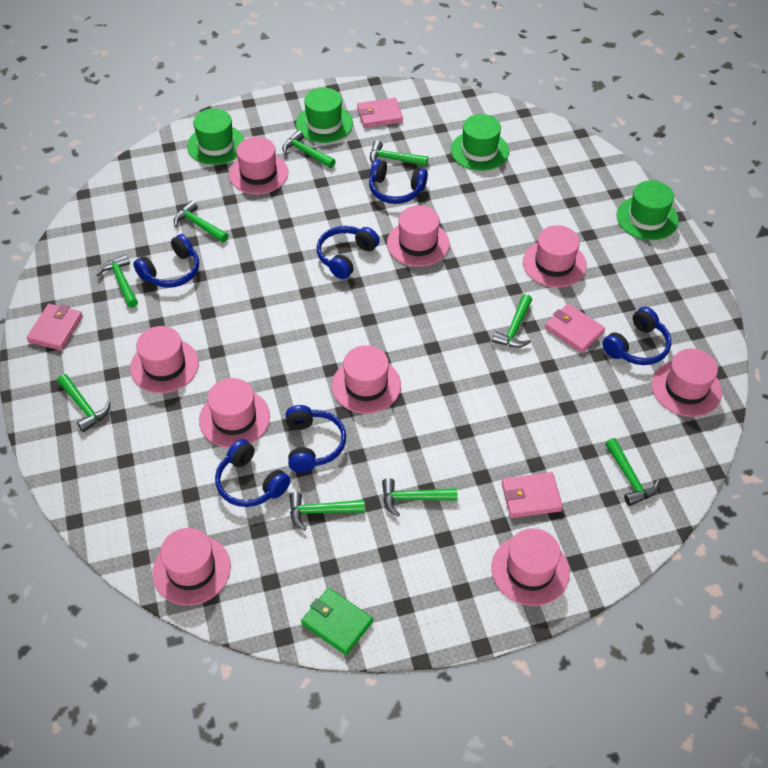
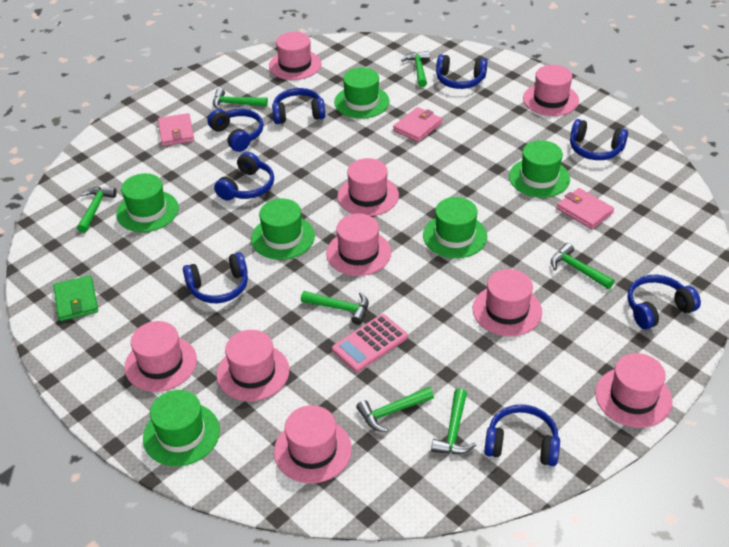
blue headphones: [133,234,199,288] [215,439,291,507] [286,405,346,473] [317,226,380,279] [369,159,428,204] [602,307,671,365] = 6 -> [183,252,248,303] [207,109,263,152] [214,152,274,200] [272,88,325,124] [436,54,487,89] [484,404,560,466] [570,119,628,160] [627,275,701,329] = 8
green hammer: [57,374,111,432] [97,254,138,308] [173,201,228,243] [282,130,336,168] [289,492,365,531] [370,140,428,166] [382,478,457,517] [492,294,532,348] [605,438,660,506] = 9 -> [77,187,117,233] [213,88,268,109] [301,291,369,325] [356,387,434,432] [401,51,430,87] [431,388,476,454] [551,243,615,289] = 7
green hat: [187,108,245,165] [296,88,353,143] [451,114,509,171] [616,180,679,240] = 4 -> [116,173,179,232] [143,390,220,466] [251,199,315,260] [334,67,390,119] [423,197,487,258] [509,140,570,198] = 6
pink calculator: none = 0 -> [332,314,408,372] = 1
pink wallet: [27,304,83,351] [357,98,403,128] [501,472,563,518] [545,304,605,353] = 4 -> [158,113,194,146] [393,107,442,142] [557,188,614,229] = 3

